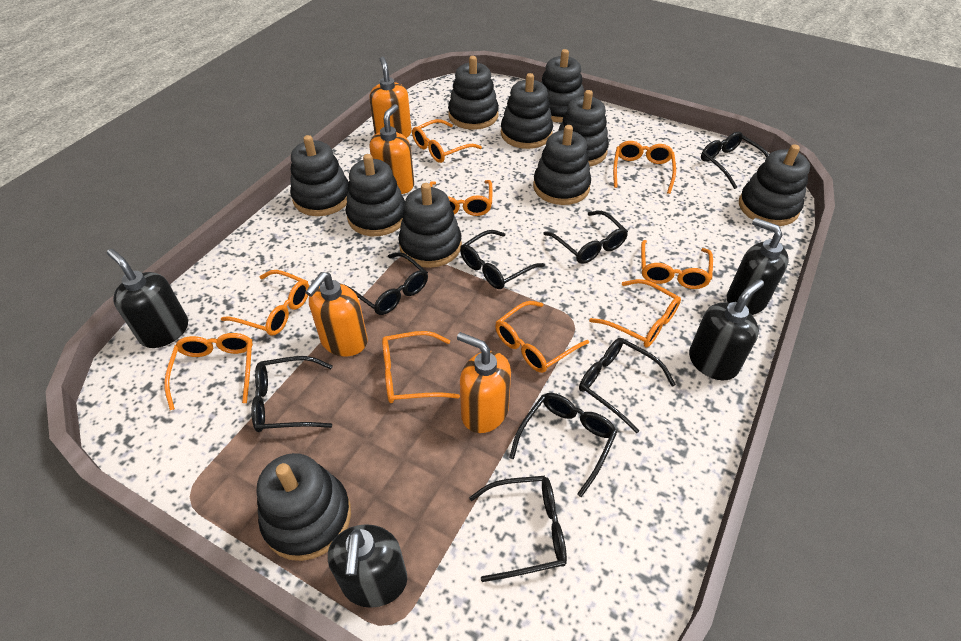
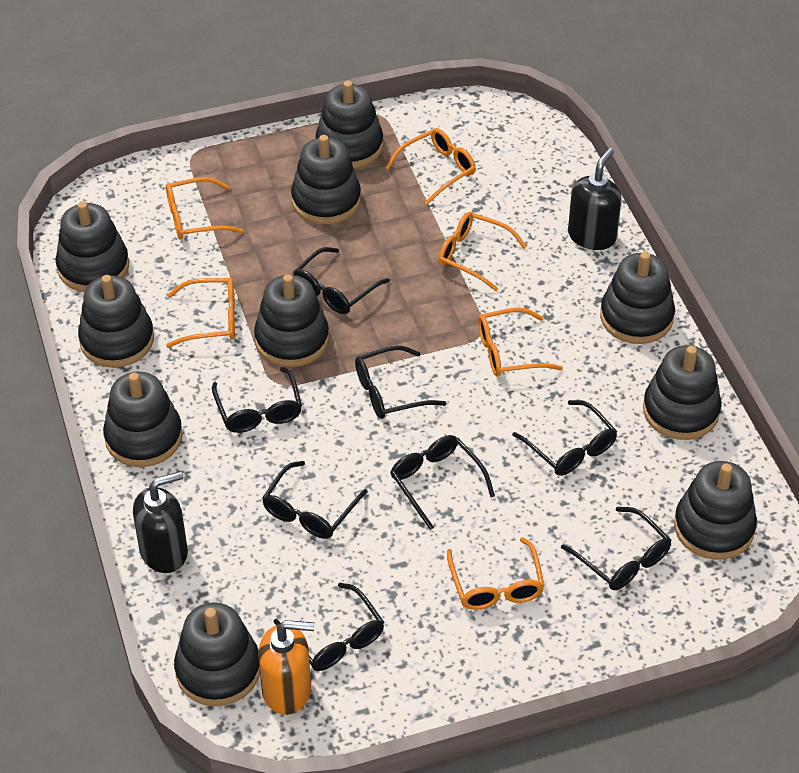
black soap dispenser: [107,249,188,348] [328,524,407,608] [689,279,764,381] [727,218,789,315] = 4 -> [133,471,188,573] [568,148,621,250] = 2
orange glasses: [164,333,253,410] [221,270,309,336] [382,331,460,403] [412,119,482,163] [429,180,492,216] [495,301,589,373] [589,279,681,348] [613,141,676,194] [641,240,713,289] = 9 -> [166,177,243,240] [166,278,235,348] [386,128,476,205] [438,212,527,291] [447,537,545,610] [478,307,563,377] = 6
orange soap dispenser: [305,272,368,356] [369,57,412,138] [369,104,414,194] [457,332,511,433] = 4 -> [258,620,315,715] = 1

